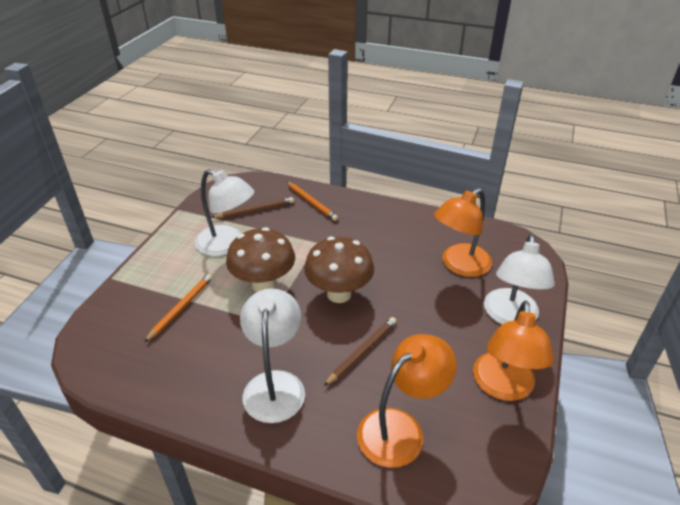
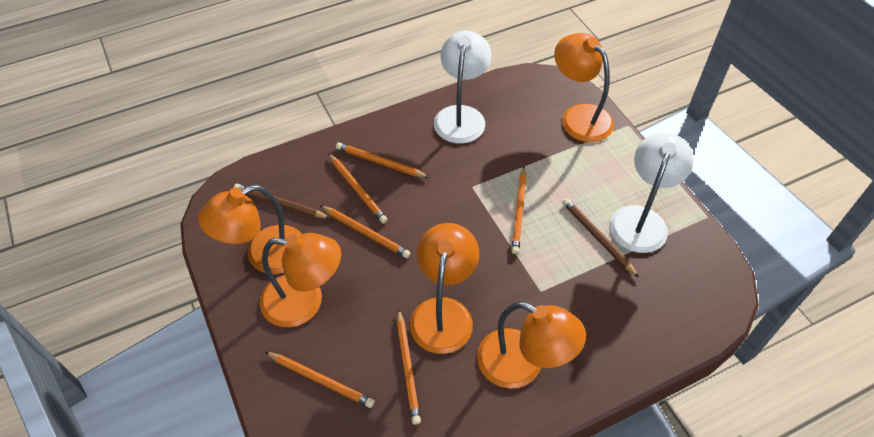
brown mushroom: [226,227,295,292] [304,236,374,303] = 2 -> none = 0
orange lamp: [357,334,457,468] [434,188,492,277] [473,301,554,401] = 3 -> [198,185,302,274] [260,233,341,327] [410,223,479,354] [477,302,586,389] [554,33,614,142] = 5
orange pencil: [144,273,213,342] [286,181,338,221] = 2 -> [265,352,374,408] [320,205,410,258] [328,153,388,224] [336,142,430,178] [397,308,421,425] [511,167,526,254] = 6
white lamp: [195,169,254,256] [240,289,305,423] [484,234,555,324] = 3 -> [434,30,491,144] [609,133,694,253] = 2

